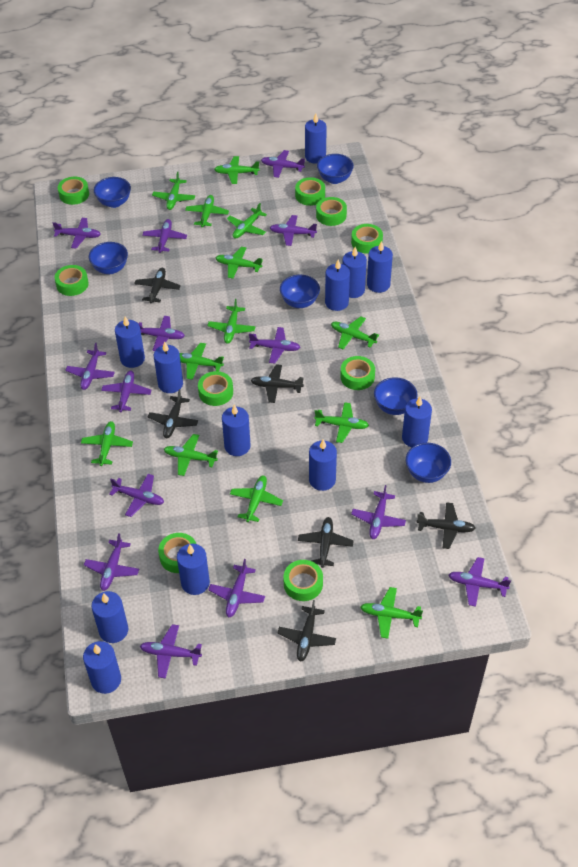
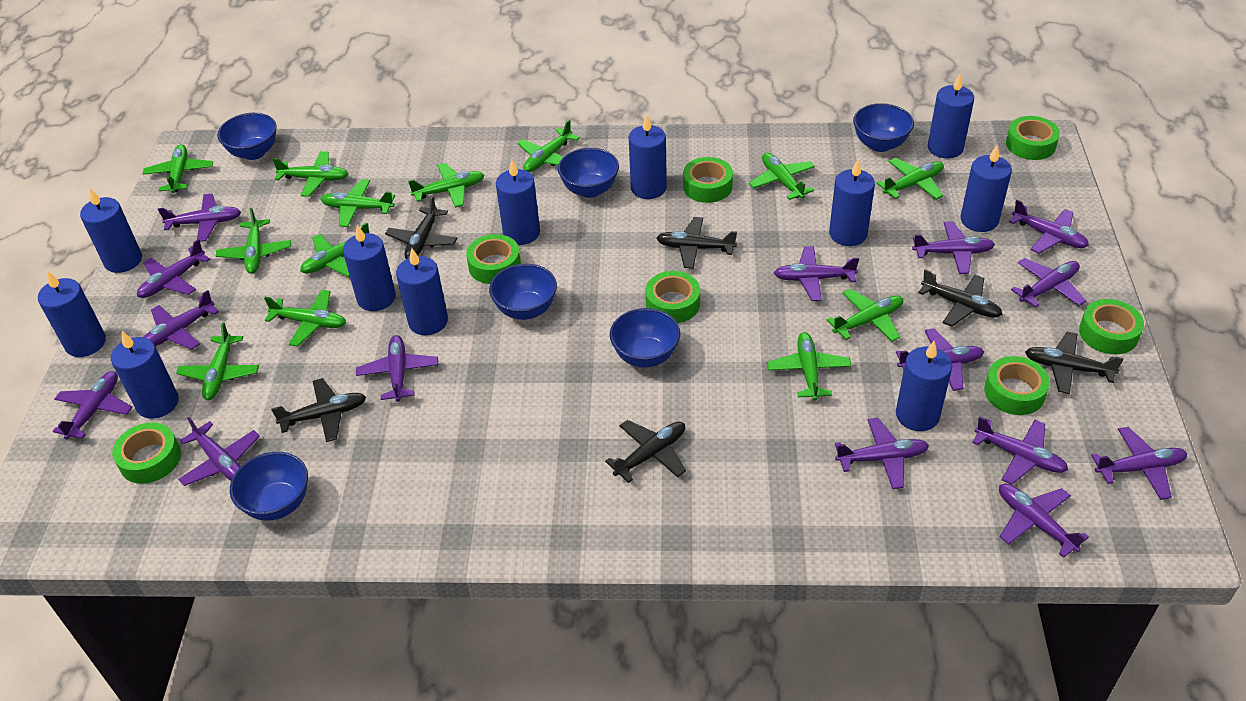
blue candle: [83,641,121,694] [91,591,128,643] [115,316,145,368] [154,342,183,393] [177,544,210,595] [222,405,251,456] [305,113,327,163] [309,439,337,491] [325,260,350,311] [342,247,367,298] [367,241,393,293] [402,397,432,447] = 12 -> [38,271,106,357] [80,188,142,273] [111,331,179,419] [343,225,396,311] [396,248,448,335] [496,160,540,245] [629,114,667,199] [829,160,875,246] [896,341,952,431] [928,74,974,159] [961,145,1012,232] = 11
green tape: [54,265,89,296] [58,177,89,205] [158,533,196,573] [198,371,233,406] [283,560,323,601] [295,177,325,206] [316,197,347,226] [340,356,375,390] [351,224,383,254] = 9 -> [112,422,181,484] [466,234,521,284] [645,271,700,323] [683,157,733,203] [984,356,1050,415] [1006,116,1060,160] [1079,299,1144,354] = 7
purple plane: [53,218,101,248] [65,343,115,390] [84,533,139,591] [101,370,151,412] [109,474,164,517] [138,316,185,351] [140,624,202,678] [142,219,187,253] [208,559,265,618] [249,327,301,364] [261,150,305,178] [270,215,317,246] [351,485,406,539] [449,557,511,607] = 14 -> [53,371,132,440] [137,239,210,298] [144,290,219,350] [158,194,241,242] [178,417,260,486] [356,335,438,402] [774,246,859,301] [835,418,929,489] [896,328,984,391] [912,221,995,274] [972,416,1068,485] [999,484,1089,558] [1009,200,1089,254] [1011,258,1086,308] [1091,427,1187,500] = 15

